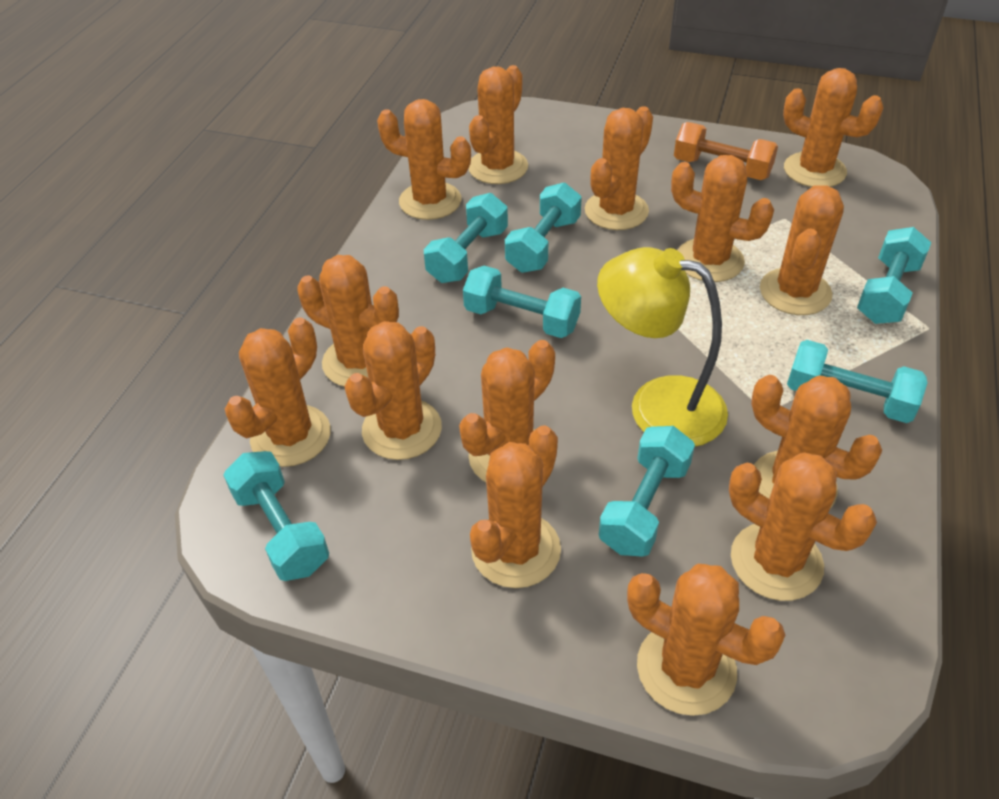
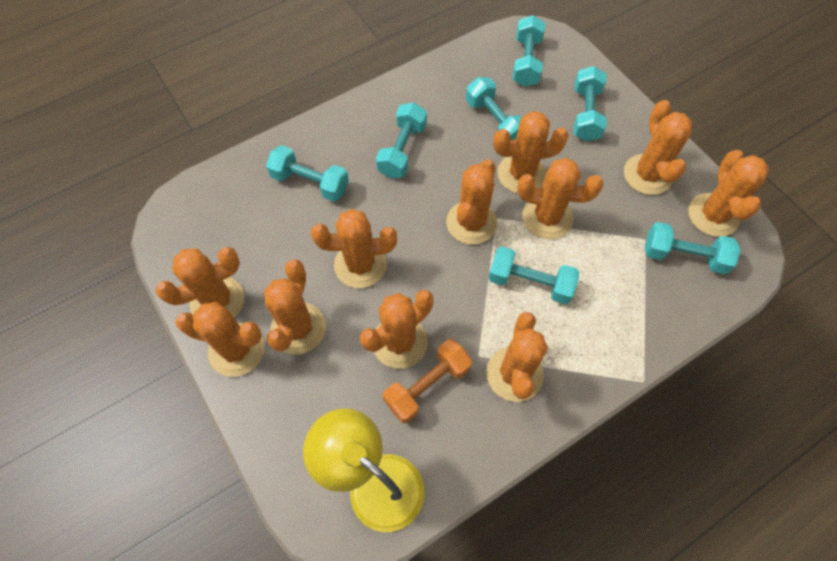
orange cactus: [225,318,331,467] [297,255,399,387] [344,321,442,460] [377,99,471,220] [459,340,555,482] [468,65,528,184] [470,426,561,588] [585,106,653,230] [627,564,785,716] [671,155,774,282] [729,453,877,601] [751,375,882,509] [760,185,844,315] [783,68,884,187] = 14 -> [155,247,244,318] [175,302,265,377] [264,259,326,354] [311,209,397,288] [360,290,434,369] [446,159,497,245] [486,312,548,402] [493,111,569,193] [517,158,603,239] [624,100,692,195] [688,150,769,237] = 11

